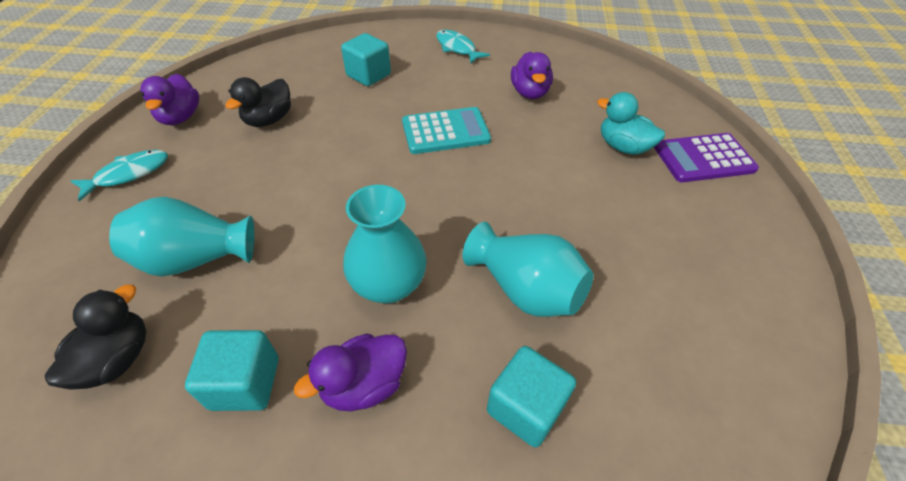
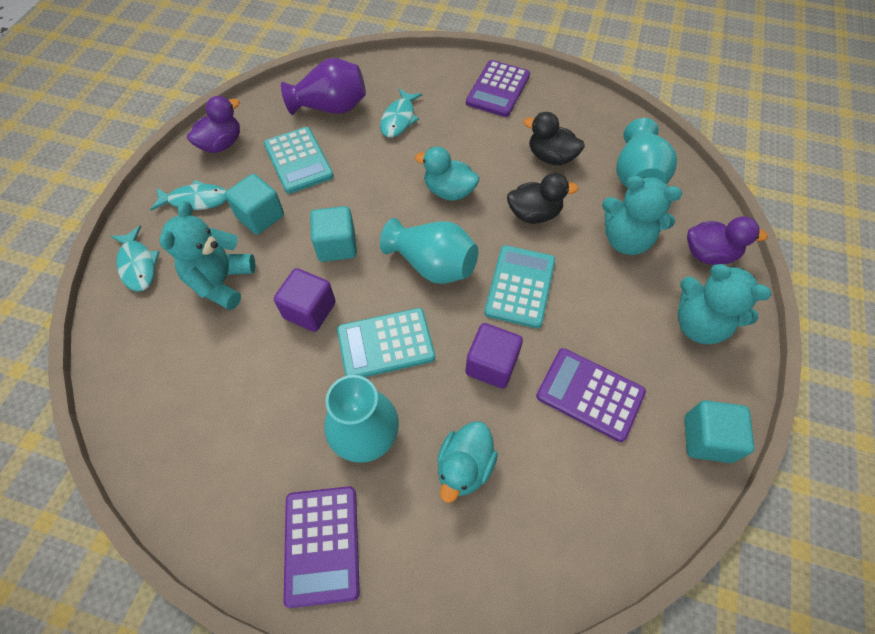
purple calculator: [654,133,759,182] = 1 -> [284,486,360,608] [466,60,530,117] [536,348,646,442] = 3
purple cube: none = 0 -> [274,268,336,332] [465,323,523,388] = 2
purple duck: [140,74,199,125] [294,334,407,411] [511,52,553,99] = 3 -> [187,96,240,153] [687,216,768,265] = 2
purple vase: none = 0 -> [281,58,366,115] = 1
turquoise calculator: [402,107,491,154] = 1 -> [264,127,334,194] [337,308,435,377] [484,245,555,328] = 3
turquoise duck: [597,92,665,155] = 1 -> [415,147,479,201] [437,421,498,503] = 2
turquoise fish: [70,150,168,202] [436,30,490,63] = 2 -> [111,226,160,292] [150,180,227,211] [380,89,423,138] = 3
turquoise teddy bear: none = 0 -> [159,201,256,310] [602,176,682,255] [678,264,772,345] = 3

